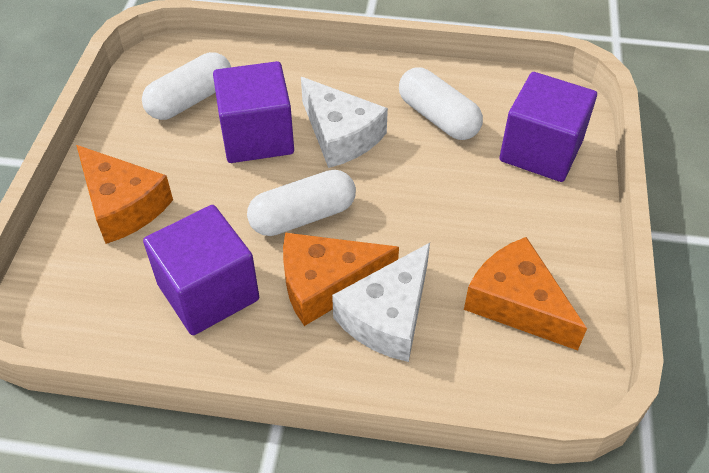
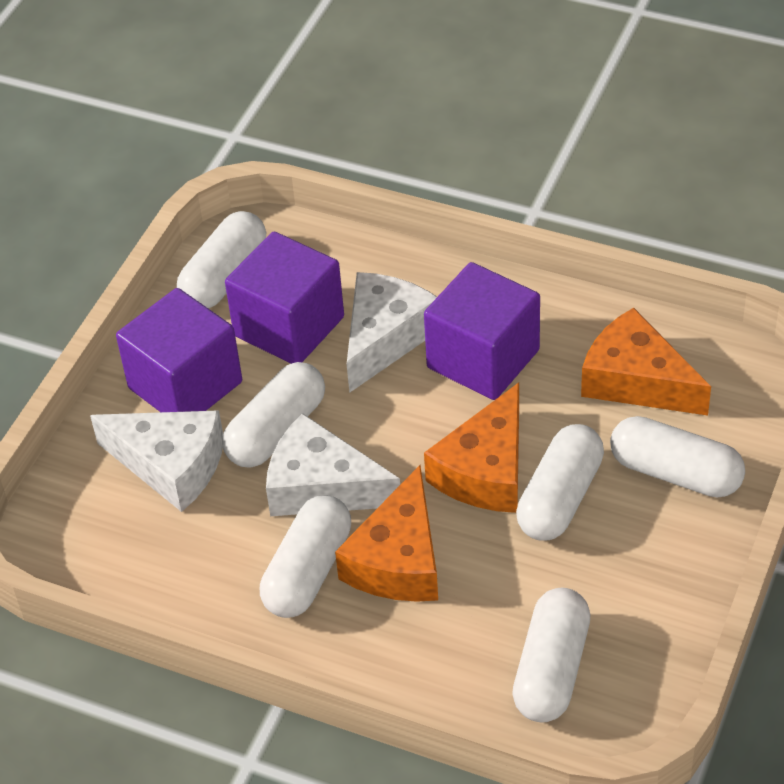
white capsule: [142,52,231,120] [247,170,356,236] [399,67,483,140] = 3 -> [177,211,266,308] [222,362,325,468] [260,495,351,618] [512,588,591,722] [516,424,604,541] [610,416,745,498] = 6
white cheese: [301,77,388,168] [332,243,430,362] = 2 -> [90,410,223,512] [266,413,400,516] [347,272,437,393] = 3

